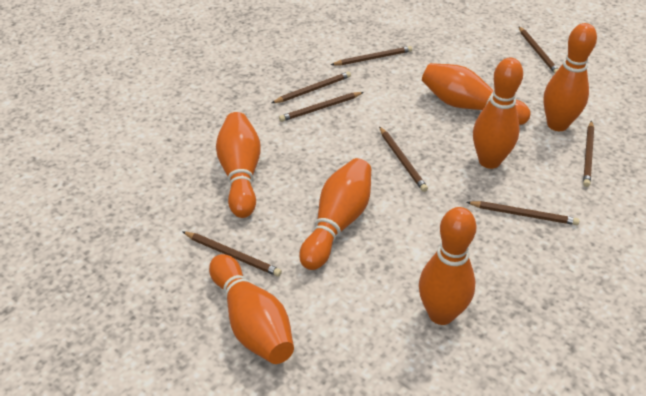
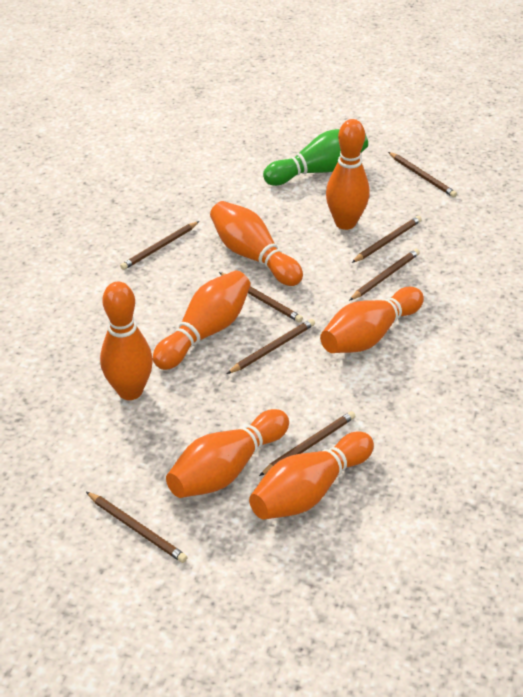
green bowling pin: none = 0 -> [263,129,368,186] = 1

